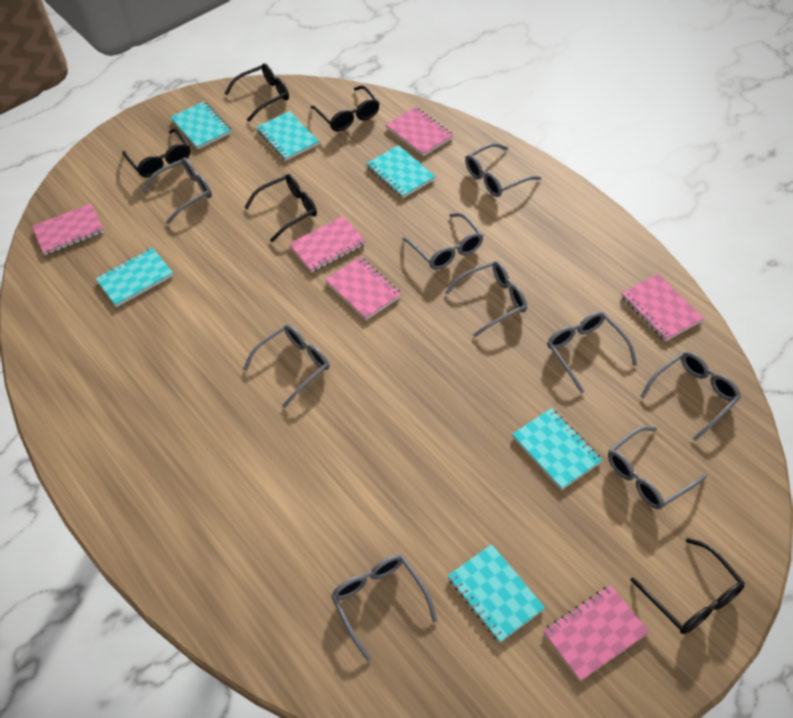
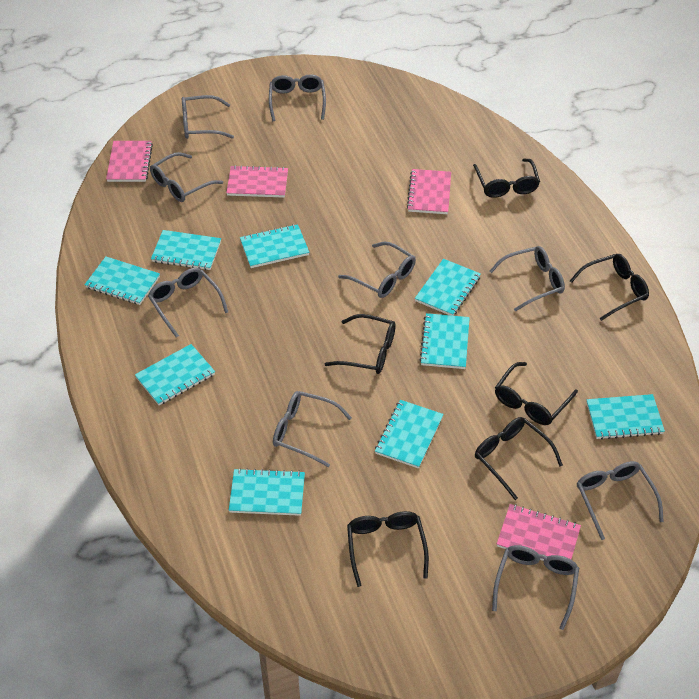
black glasses: [122,128,190,177] [225,63,289,122] [244,174,317,242] [311,85,380,131] [630,538,745,634] = 5 -> [325,314,396,374] [347,511,429,587] [473,159,540,198] [475,417,563,500] [495,362,578,425] [570,254,649,321] = 6
pink notebook: [32,203,104,255] [289,216,366,272] [325,257,402,320] [386,107,453,156] [543,585,649,681] [621,274,704,341] = 6 -> [106,141,153,182] [226,165,288,198] [407,169,451,214] [497,504,581,561] = 4
turquoise notebook: [95,248,174,307] [171,101,231,149] [256,111,319,161] [366,145,436,198] [448,544,545,643] [512,408,602,490] = 6 -> [84,257,160,305] [135,344,215,405] [151,230,221,270] [229,468,305,516] [240,224,310,268] [375,400,443,469] [415,259,481,316] [419,313,470,369] [586,394,665,439] = 9

